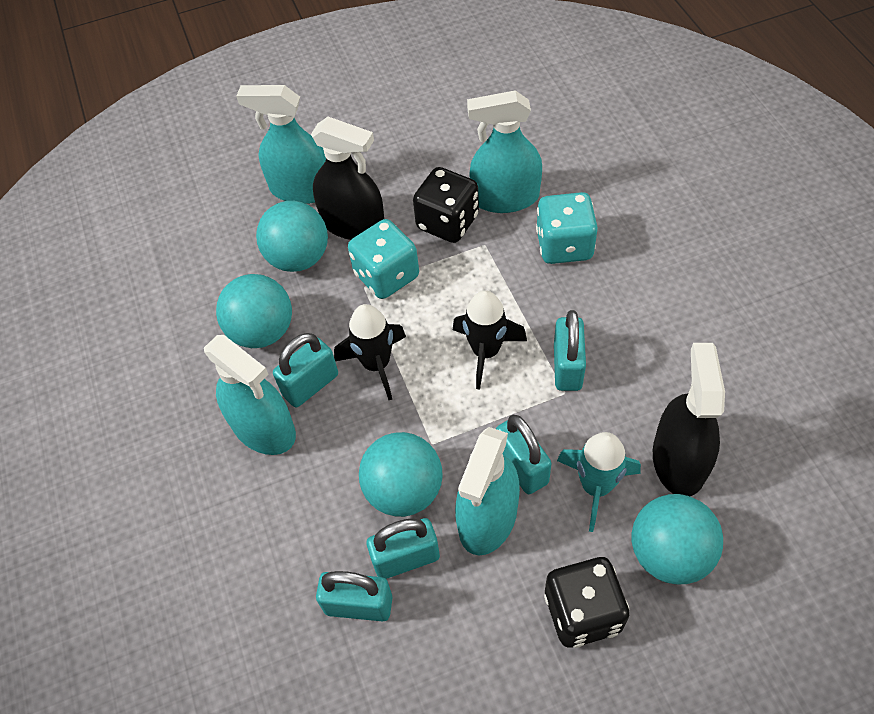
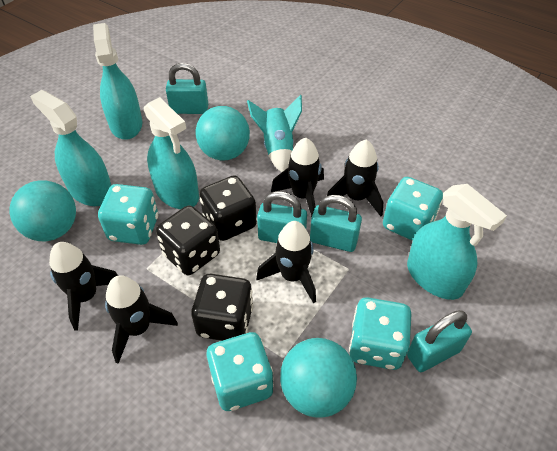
black dice: [413,167,479,243] [544,557,629,648] = 2 -> [156,206,220,275] [191,274,253,341] [199,175,257,241] = 3
black rocket: [334,304,406,400] [453,290,527,389] = 2 -> [49,242,118,331] [105,275,178,364] [256,221,316,304] [271,138,324,217] [327,140,383,216] = 5
black spray bottle: [311,117,384,240] [653,343,725,496] = 2 -> none = 0
turquoise ball: [216,274,292,348] [256,201,328,272] [359,432,443,517] [632,494,723,584] = 4 -> [9,180,76,241] [196,106,250,161] [280,338,357,418] = 3
turquoise dice: [348,219,419,299] [536,192,598,264] = 2 -> [98,184,158,245] [206,332,274,411] [349,297,412,370] [383,177,443,241] = 4
turquoise padlock: [273,333,338,407] [316,571,393,621] [367,518,440,579] [496,415,552,494] [554,310,586,391] = 5 -> [166,63,208,114] [257,191,307,243] [310,195,362,252] [407,310,472,372] = 4

